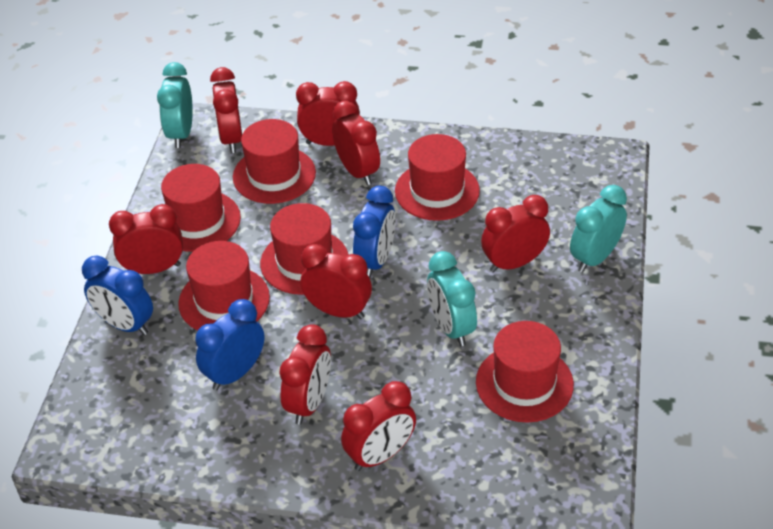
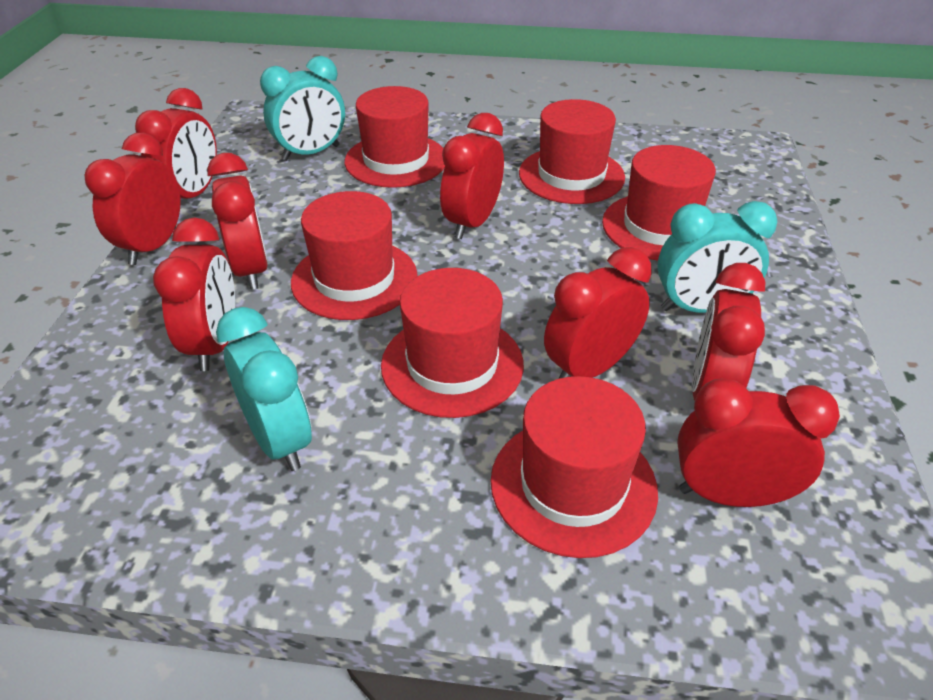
blue clock: [82,256,153,335] [195,299,265,390] [353,186,396,278] = 3 -> none = 0

